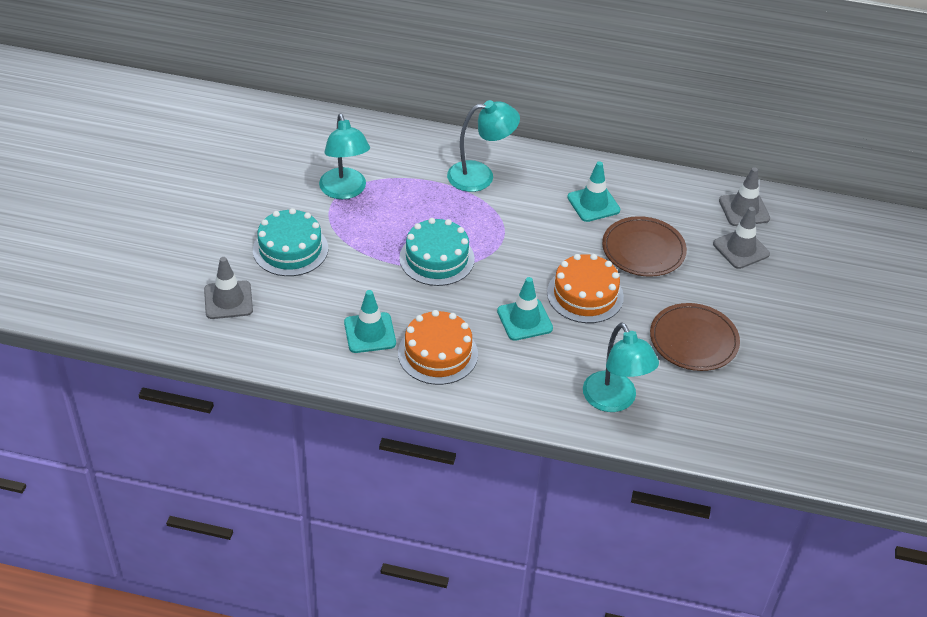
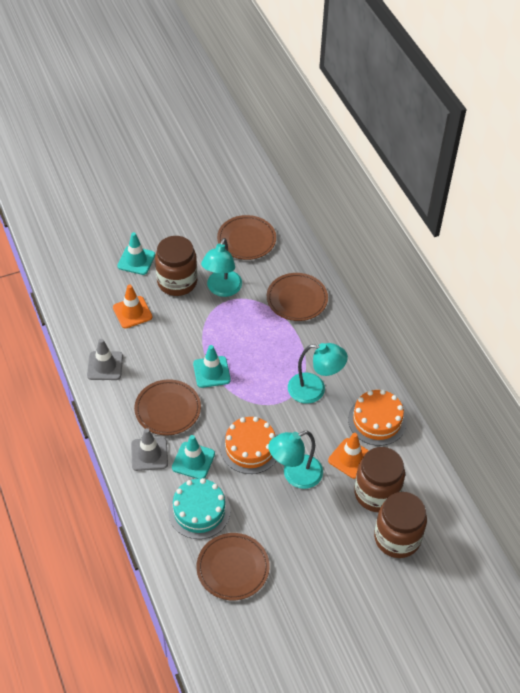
brown jar: none = 0 -> [155,236,197,296] [354,447,405,512] [374,492,427,558] = 3
brown plate: [602,216,687,277] [650,303,740,371] = 2 -> [134,379,201,435] [197,533,270,600] [217,215,276,260] [267,273,328,321] = 4
grey traffic cone: [204,257,253,319] [713,207,770,269] [719,167,770,226] = 3 -> [87,339,123,380] [131,428,168,471] = 2
orange traffic cone: none = 0 -> [113,285,152,329] [328,433,369,479] = 2
turquoise cake: [253,208,328,276] [399,218,475,286] = 2 -> [168,478,231,539] = 1

